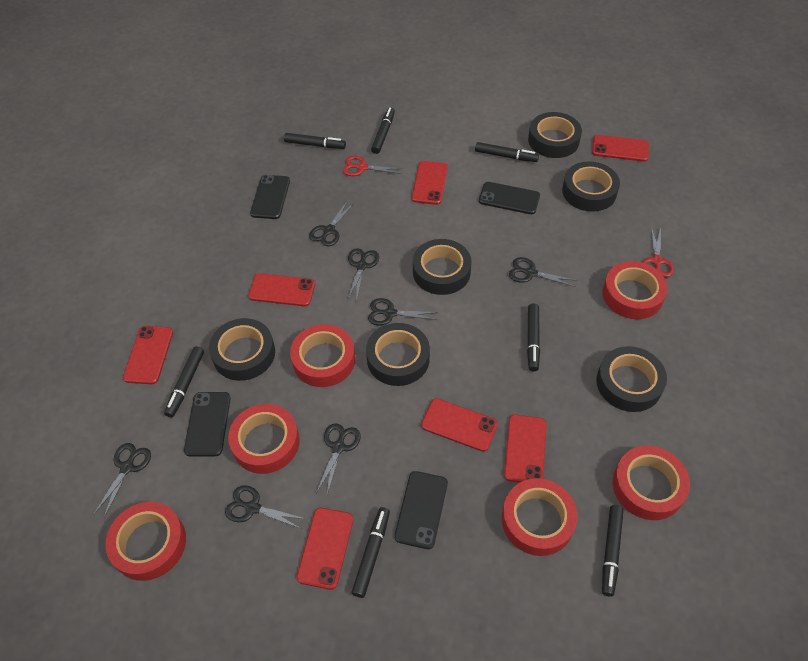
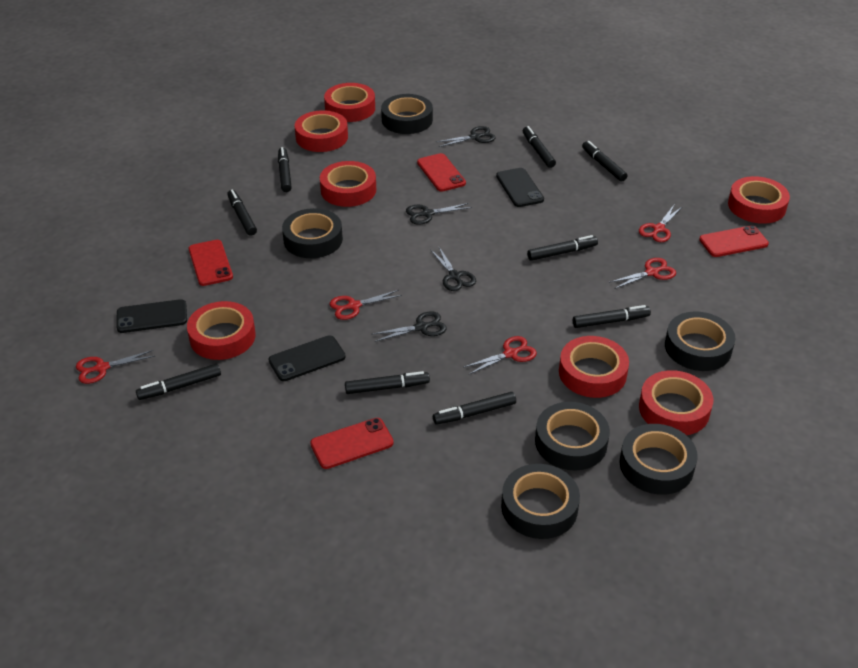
black marker: [164,346,204,417] [284,133,346,149] [352,507,390,598] [371,107,395,154] [475,142,539,162] [527,304,540,371] [602,505,624,597] = 7 -> [136,364,221,400] [227,189,257,236] [278,147,292,192] [345,371,430,394] [433,392,516,425] [523,126,556,168] [527,235,598,261] [573,305,651,328] [582,141,627,182] = 9
black phone: [184,392,231,456] [250,175,290,219] [395,471,448,549] [479,182,540,214] = 4 -> [116,299,187,333] [269,335,346,381] [496,168,544,207] = 3
black scissors: [94,443,151,518] [225,485,305,529] [309,201,355,246] [316,423,361,497] [348,248,379,298] [368,298,438,326] [509,257,577,287] = 7 -> [371,311,447,342] [406,203,472,225] [430,247,476,291] [436,126,496,147] = 4
red phone: [123,326,173,384] [248,273,315,306] [296,508,353,590] [412,161,448,205] [421,398,498,452] [504,415,547,483] [592,135,649,162] = 7 -> [189,240,233,286] [310,418,394,469] [417,153,466,192] [699,225,769,257] = 4
red scissors: [343,155,403,176] [642,226,674,277] = 2 -> [76,350,155,384] [330,290,402,320] [463,336,537,374] [609,258,676,289] [639,205,683,242] = 5
red tape: [105,502,186,581] [228,404,300,474] [290,324,355,387] [502,478,577,556] [603,261,668,319] [613,446,690,520] = 6 -> [187,301,256,360] [295,110,348,152] [320,161,376,207] [324,83,375,122] [559,336,629,398] [639,370,713,435] [728,176,790,224] = 7

